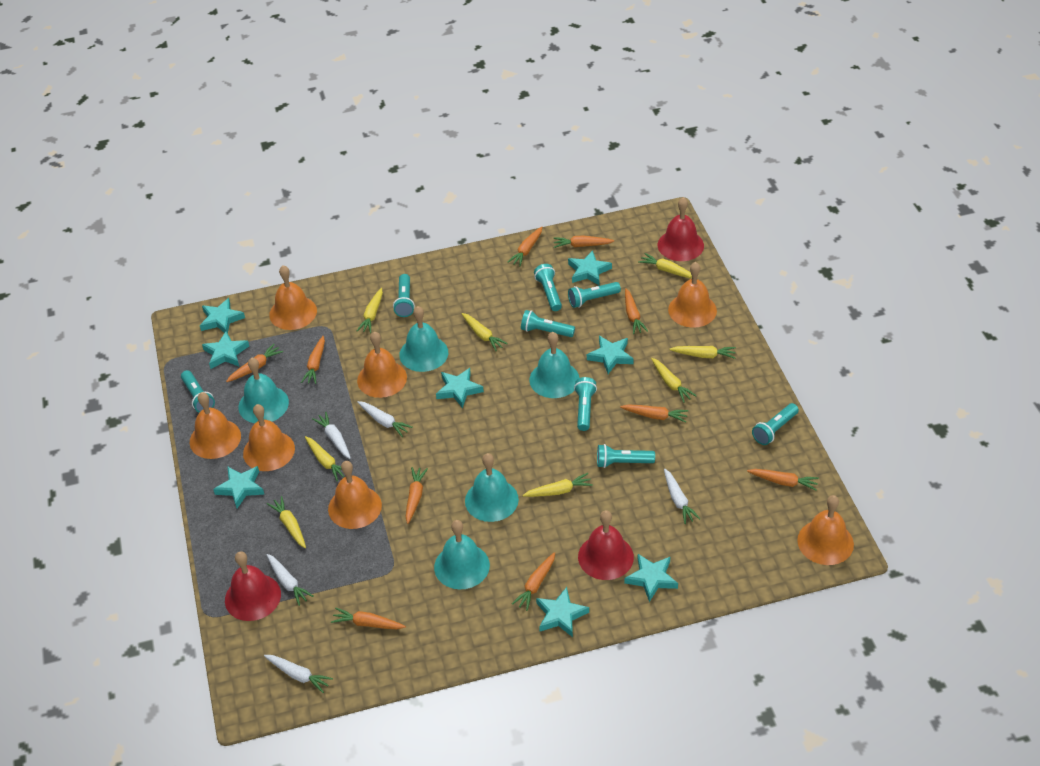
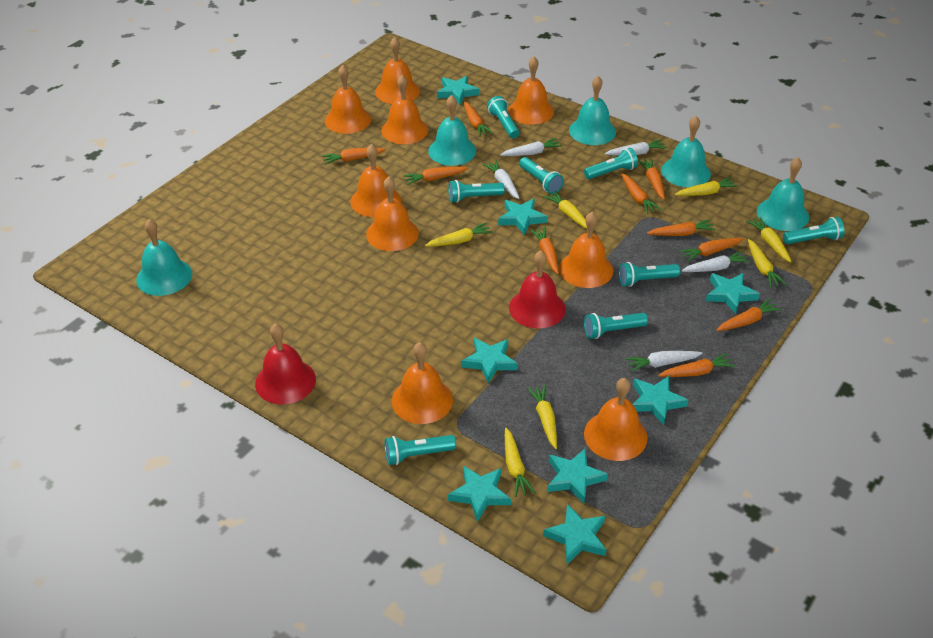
orange bell: [190,392,241,459] [243,404,295,471] [269,265,317,330] [328,461,382,529] [357,331,407,398] [668,262,717,328] [797,495,854,565] = 7 -> [325,65,371,134] [350,144,401,217] [366,177,419,251] [375,37,420,104] [381,75,428,144] [392,342,453,424] [508,56,554,125] [559,212,613,288] [584,378,648,461] = 9
red bell: [225,551,281,621] [578,510,634,580] [658,197,704,261] = 3 -> [255,323,316,405] [509,250,566,328] = 2
yellow carrot: [267,496,306,548] [305,436,344,481] [357,288,383,333] [461,313,508,351] [523,473,593,497] [638,253,692,278] [651,358,697,403] [670,346,736,359] = 8 -> [425,223,493,247] [505,428,535,497] [527,385,557,449] [543,191,587,229] [675,177,739,196] [746,217,792,262] [748,239,786,288] = 7

